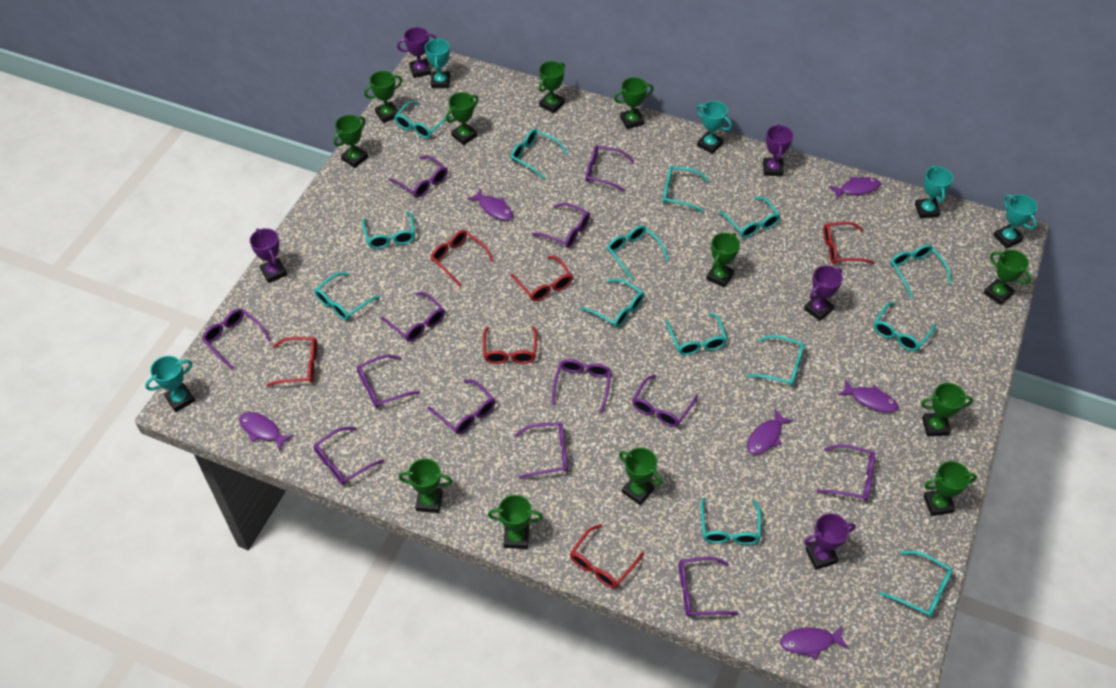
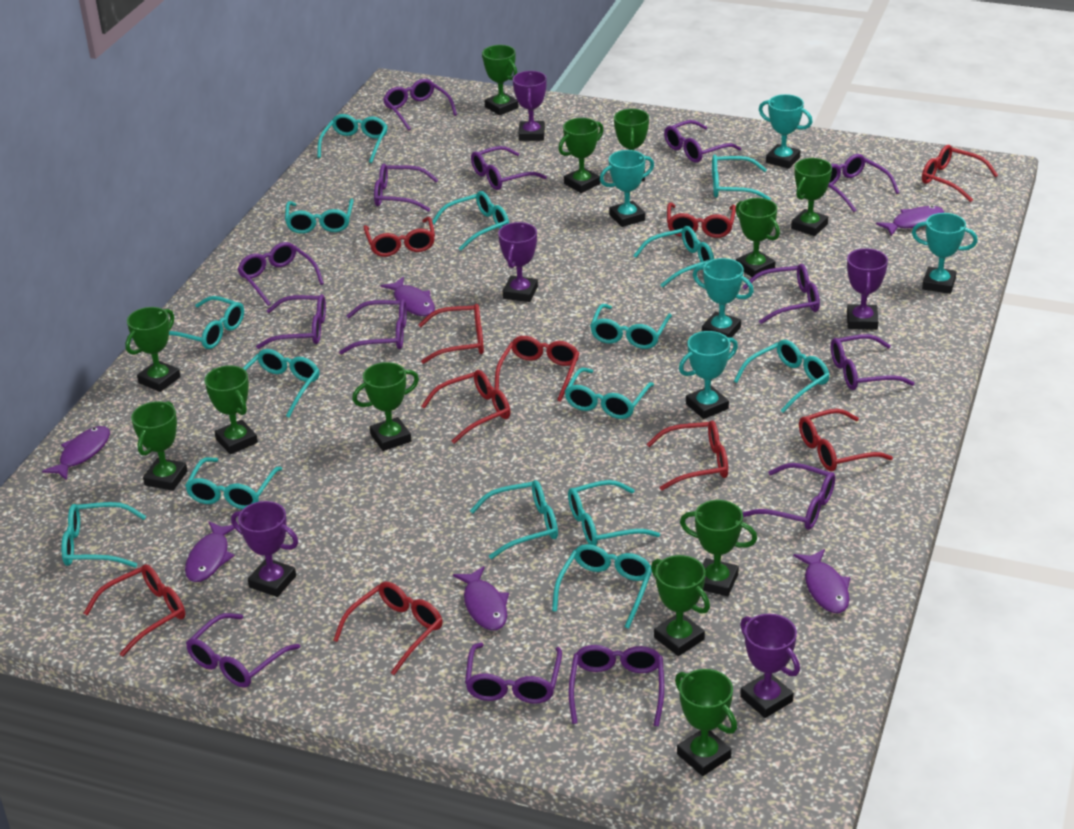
purple glasses: [202,309,271,370] [314,427,384,485] [357,355,420,408] [381,292,445,341] [389,155,448,198] [427,379,496,434] [515,422,568,479] [532,203,590,248] [552,359,611,414] [585,145,634,192] [632,375,698,427] [679,557,738,617] [817,444,875,501] = 13 -> [186,613,300,688] [237,242,324,306] [256,294,326,349] [339,299,407,355] [374,163,438,212] [383,79,457,131] [465,643,562,704] [471,146,547,190] [569,645,664,727] [664,120,741,163] [742,264,820,324] [743,463,835,530] [828,154,900,212] [831,334,915,390] = 14
red glasses: [267,337,318,386] [430,230,494,286] [483,326,537,364] [510,256,573,301] [570,524,644,588] [823,222,875,264] = 6 -> [84,564,185,657] [333,582,443,675] [363,217,435,257] [418,304,484,364] [421,370,510,444] [494,336,579,402] [647,421,728,490] [667,203,736,238] [799,409,893,471] [922,145,998,202] = 10
turquoise glasses: [314,272,380,320] [362,211,415,249] [394,101,452,138] [511,129,568,179] [581,278,644,328] [607,225,669,280] [663,166,709,212] [666,312,727,356] [700,498,761,545] [719,197,780,238] [747,335,805,386] [874,302,936,351] [880,551,953,617] [890,244,951,297] = 14 -> [62,502,146,568] [169,296,244,349] [185,457,282,509] [243,349,320,418] [285,199,354,234] [317,114,388,163] [432,191,509,251] [470,480,558,559] [552,544,652,629] [564,368,654,419] [568,480,660,546] [590,304,672,349] [633,226,714,287] [712,154,771,200] [734,340,830,413] = 15

